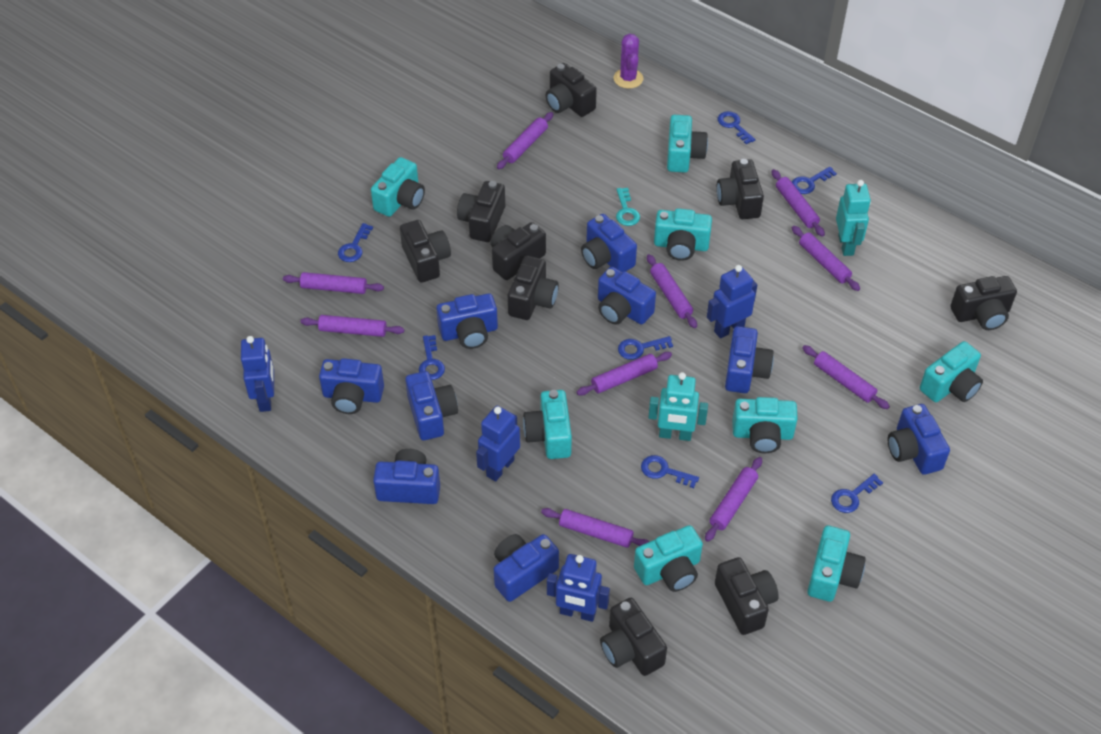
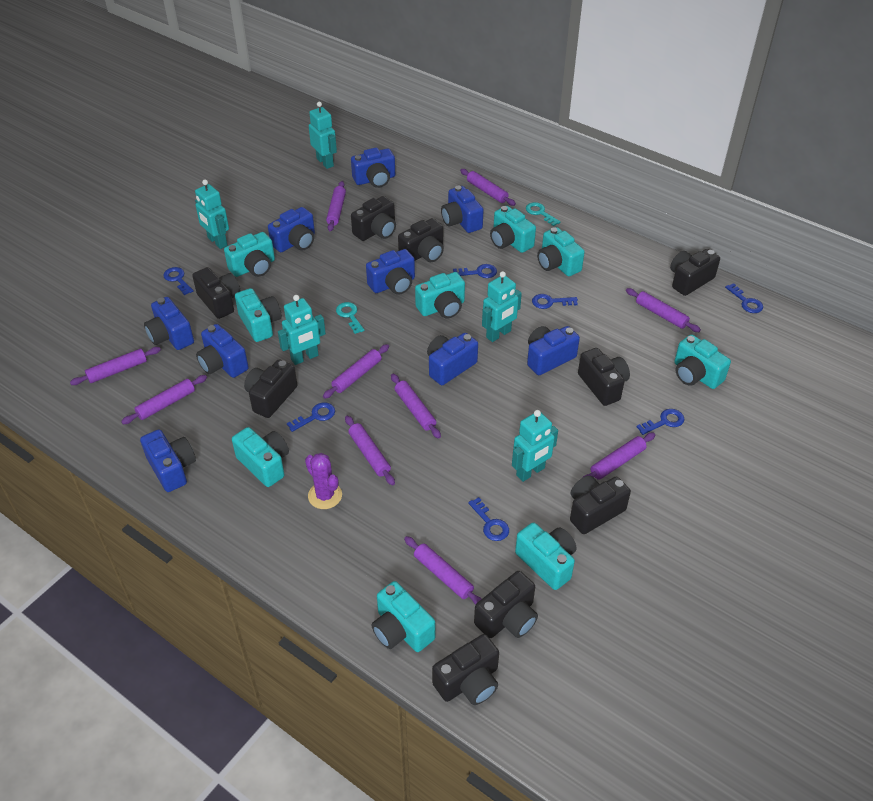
blue robot: [241,336,274,412] [476,406,520,482] [547,554,610,622] [707,265,757,338] = 4 -> none = 0
turquoise camera: [371,157,425,217] [523,390,572,459] [634,525,703,592] [654,208,712,261] [667,115,708,173] [732,397,798,453] [807,525,866,602] [920,341,983,402] = 8 -> [224,232,275,277] [232,427,289,487] [235,288,282,342] [372,581,435,652] [415,272,465,319] [490,206,536,253] [515,522,576,590] [537,227,585,277] [674,334,731,389] = 9
turquoise key: [616,188,640,226] = 1 -> [336,302,365,334] [526,202,561,226] = 2
turquoise robot: [648,372,708,441] [836,180,871,256] = 2 -> [195,180,229,249] [278,295,326,365] [309,102,337,169] [482,271,522,342] [512,410,558,482] = 5

